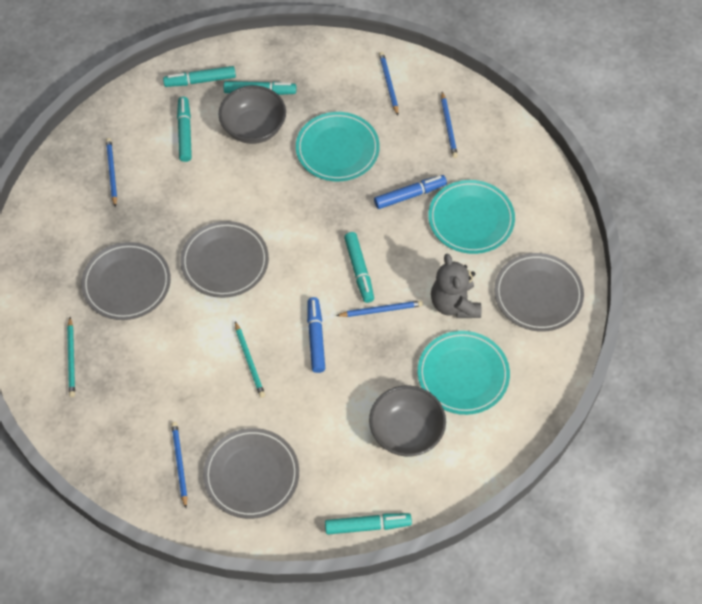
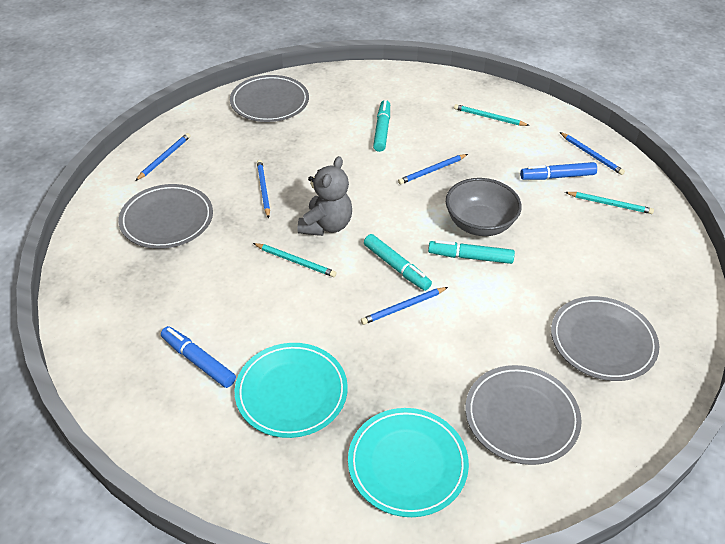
grey bowl: [218,85,286,144] [369,385,446,457] = 2 -> [446,178,522,236] = 1
turquoise marker: [163,66,236,87] [177,97,192,162] [224,81,296,95] [325,513,412,535] [344,232,374,303] = 5 -> [364,234,432,291] [373,100,390,152] [428,240,515,264] = 3
turquoise pencil: [67,317,75,397] [235,321,265,398] = 2 -> [253,243,336,277] [454,104,530,126] [565,192,654,214] = 3
turquoise plate: [296,112,380,181] [418,331,510,415] [428,180,515,254] = 3 -> [235,343,348,438] [348,408,469,517] = 2

